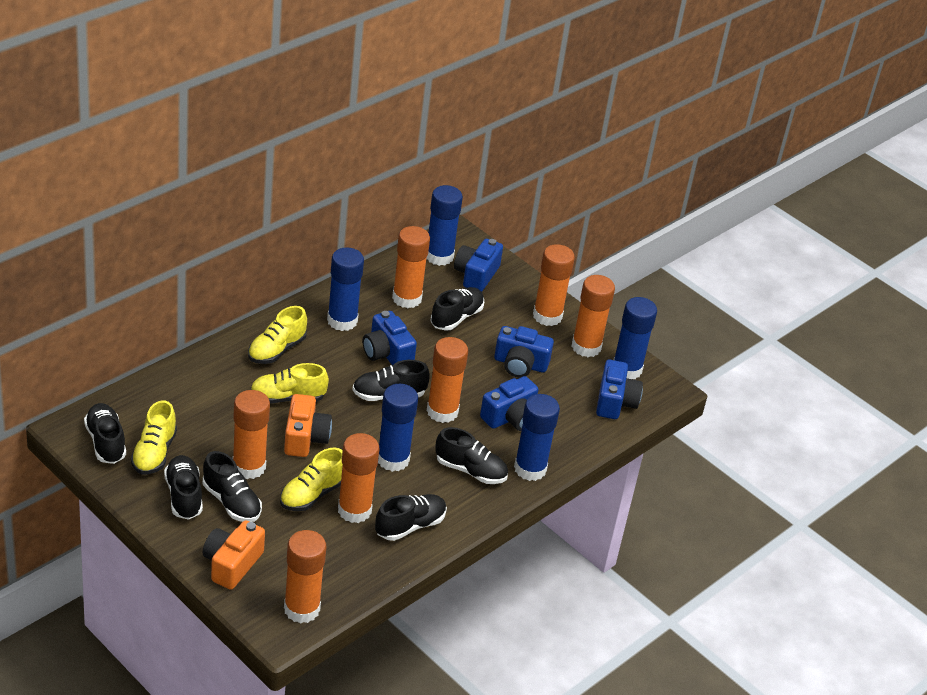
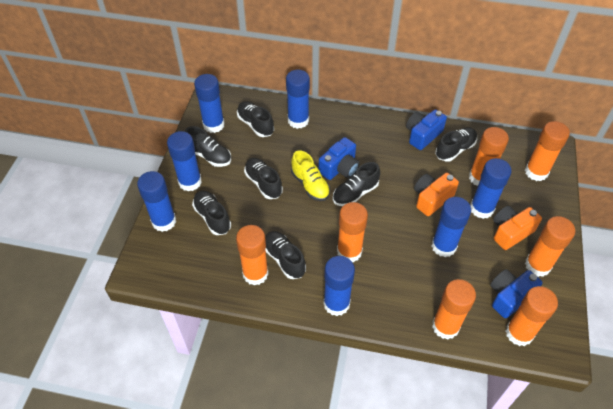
blue camera: [363,311,417,365] [454,239,503,292] [480,376,538,431] [494,326,554,377] [596,360,643,419] = 5 -> [318,137,360,180] [406,109,447,150] [490,269,543,318] = 3
blue glue stick: [327,247,364,331] [378,384,418,472] [426,185,463,266] [514,394,560,481] [614,297,657,379] = 5 -> [137,171,176,232] [167,131,202,191] [194,74,225,133] [286,70,310,129] [323,256,355,316] [432,197,471,257] [470,158,512,219] = 7
yellow shoe: [131,400,177,475] [248,306,307,364] [250,363,329,404] [280,447,343,511] = 4 -> [291,150,330,201] = 1

